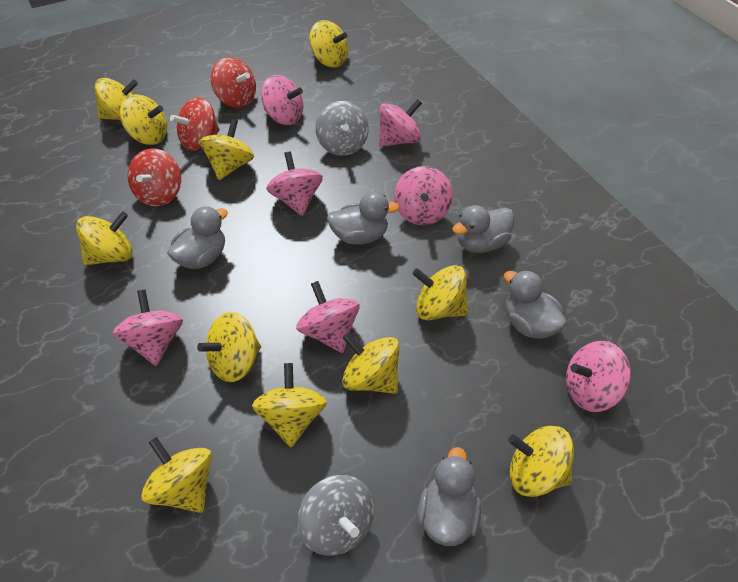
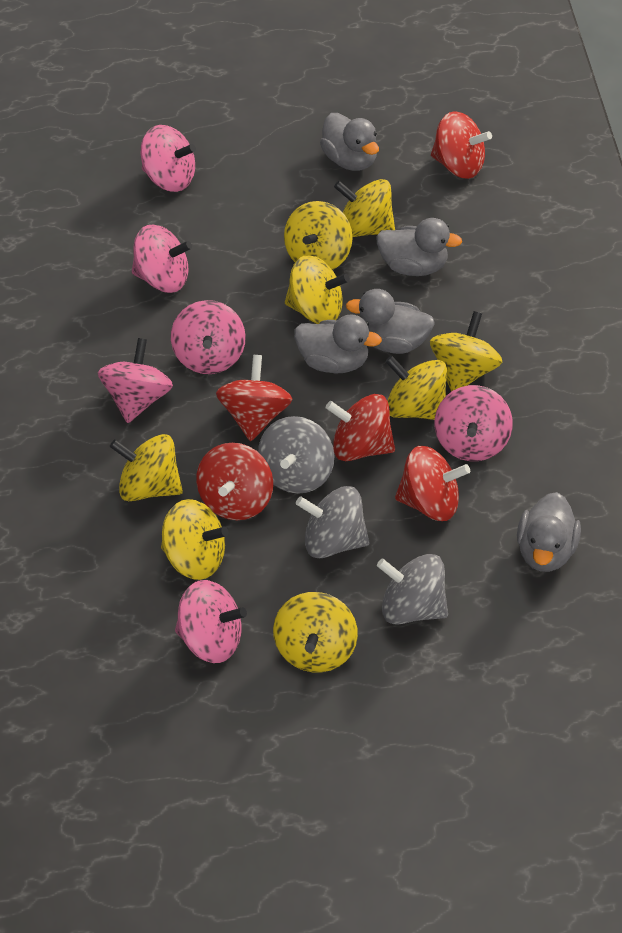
grey spinning top: [298,475,374,556] [315,101,369,156] = 2 -> [258,416,334,494] [296,486,370,558] [377,554,448,625] = 3
pink spinning top: [113,290,183,366] [261,75,303,125] [266,152,323,216] [296,281,360,353] [379,99,422,147] [394,166,453,225] [566,341,631,412] = 7 -> [98,338,173,423] [132,225,192,293] [141,125,196,192] [171,300,246,374] [175,580,247,663] [434,385,513,461] = 6
red spinning top: [128,149,181,207] [170,97,220,151] [211,57,256,108] = 3 -> [196,443,273,520] [216,355,292,441] [326,394,395,461] [395,446,470,521] [431,111,492,179] = 5
yellow spinning top: [76,212,133,265] [95,78,138,120] [120,94,167,145] [141,437,212,513] [197,312,261,382] [200,119,254,180] [252,363,327,447] [309,20,348,67] [342,332,399,394] [412,265,468,321] [508,426,574,497] = 11 -> [110,434,183,501] [161,499,228,580] [273,592,358,672] [284,201,352,270] [285,255,350,324] [334,179,395,237] [385,356,447,420] [430,311,502,392] = 8

